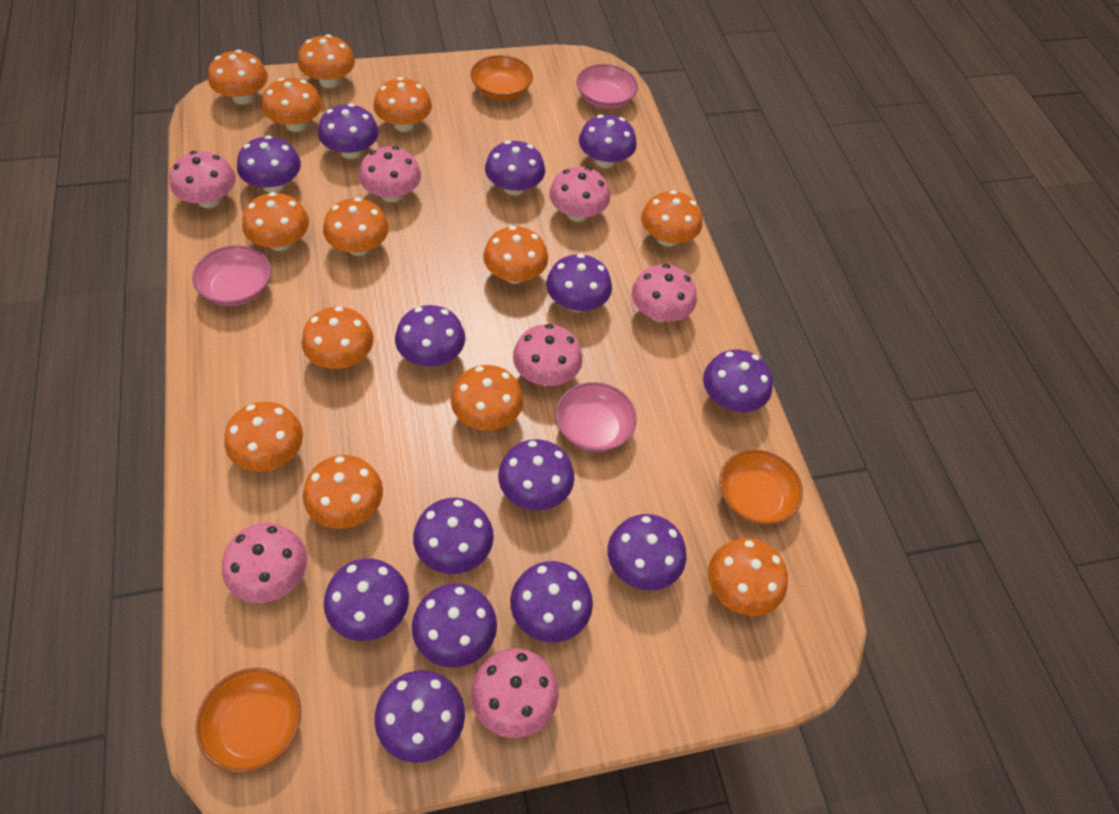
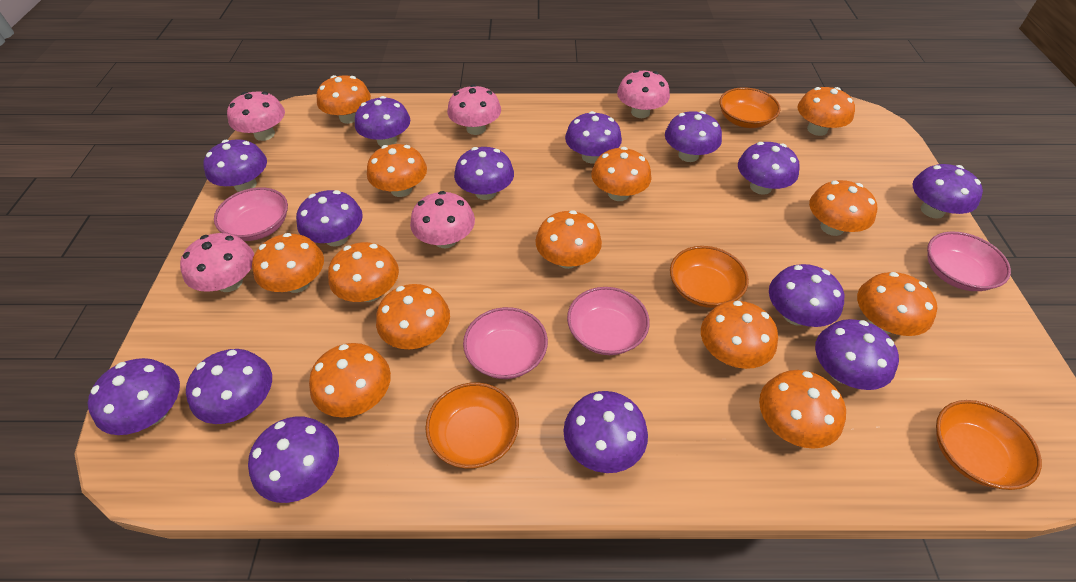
orange bowl: [196,668,301,773] [470,55,533,100] [719,450,803,525] = 3 -> [425,382,519,469] [670,246,749,308] [719,87,781,128] [936,400,1042,490] = 4
pink bowl: [192,245,271,306] [555,382,637,452] [576,64,638,109] = 3 -> [214,187,288,241] [463,307,548,379] [567,287,650,355] [927,232,1011,291] = 4
pink mushroom: [170,151,236,208] [222,523,307,603] [359,146,421,202] [471,648,559,738] [513,324,583,386] [549,166,610,222] [632,264,697,322] = 7 -> [180,233,254,292] [227,91,285,141] [410,191,475,248] [447,85,501,135] [617,70,670,118] = 5

